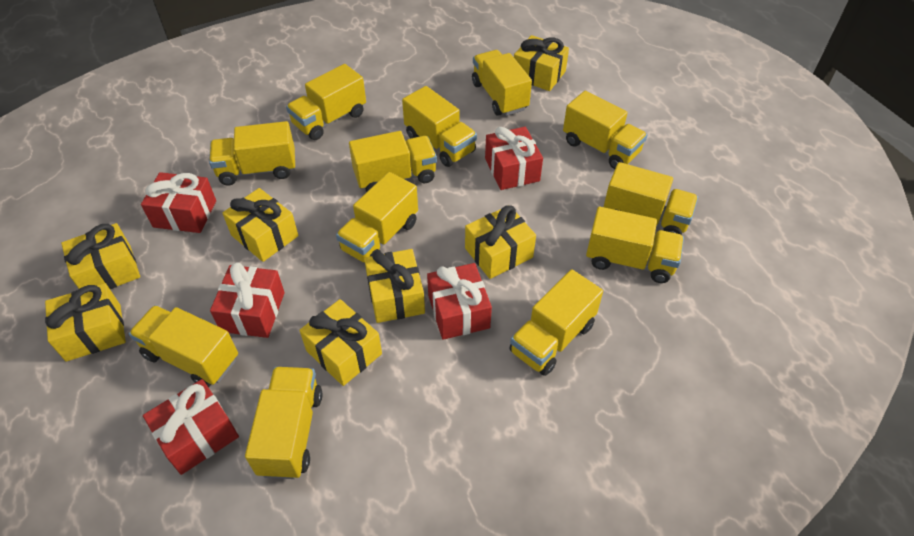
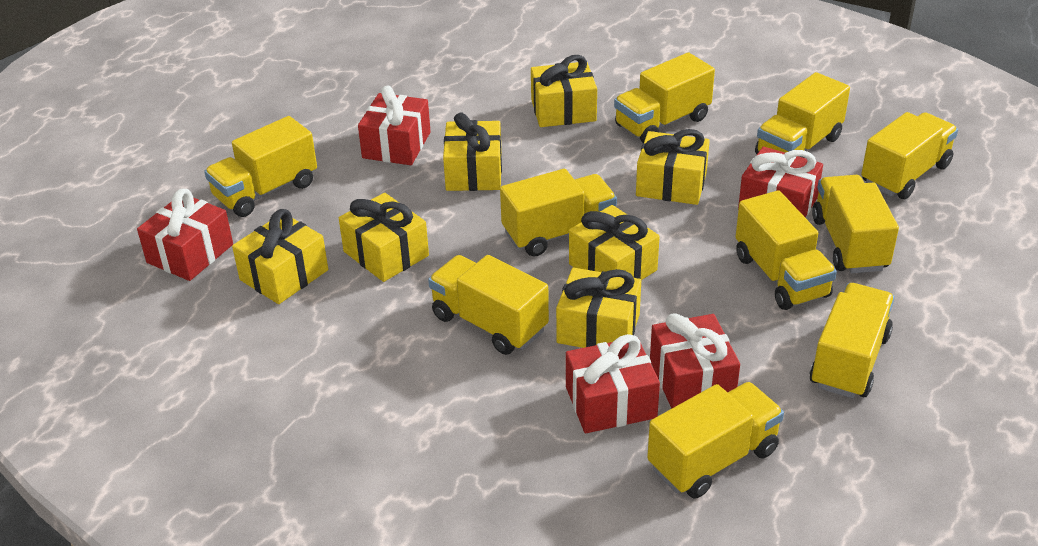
yellow truck: [129,305,238,387] [209,121,295,185] [245,367,322,479] [286,64,366,140] [336,172,418,263] [349,131,437,192] [402,86,477,167] [472,50,532,116] [509,270,603,376] [563,91,647,169] [586,207,684,283] [603,162,698,235] = 12 -> [204,116,317,217] [428,255,549,355] [500,169,617,257] [614,52,715,143] [647,382,784,498] [735,190,837,310] [755,72,850,158] [810,283,895,398] [812,175,899,273] [861,112,958,199] = 10

